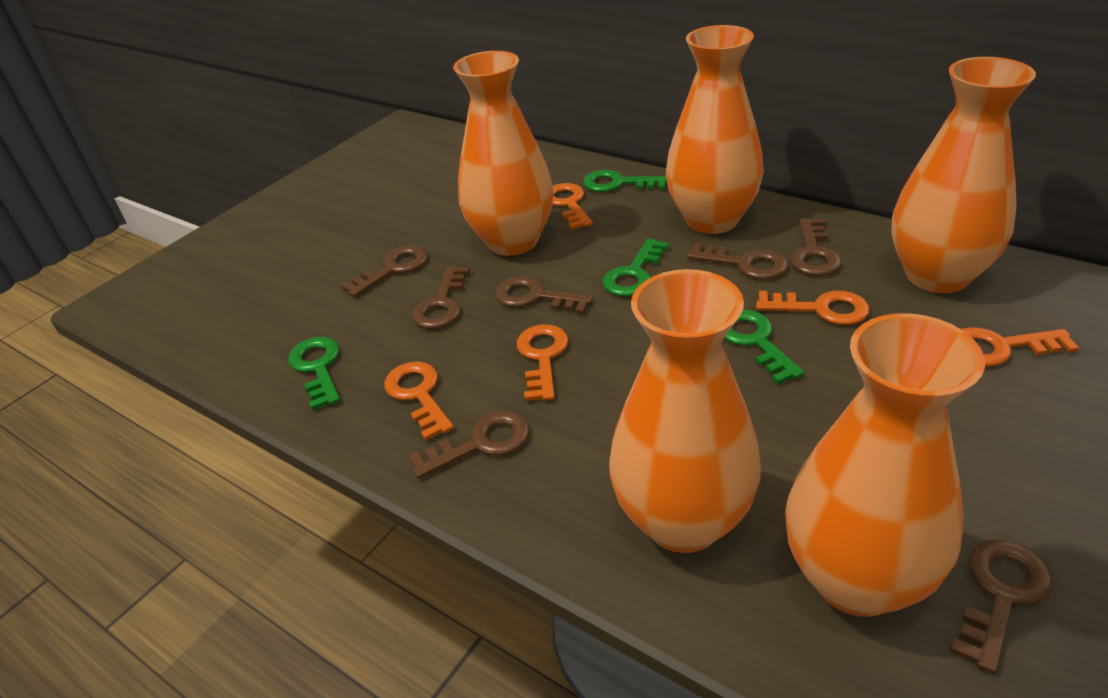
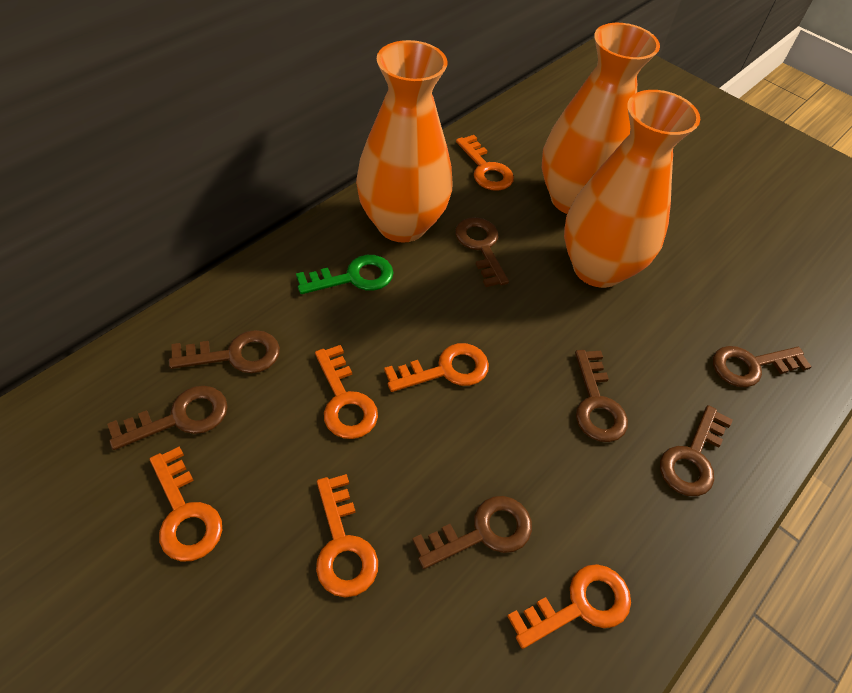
green key: [288,337,340,410] [583,170,667,192] [603,238,669,297] [724,310,804,384] = 4 -> [296,255,393,294] = 1
orange key: [384,361,454,440] [517,324,569,401] [552,183,593,230] [756,291,869,325] [961,327,1079,367] = 5 -> [150,446,222,562] [315,345,378,439] [316,474,378,597] [384,343,489,392] [456,135,514,191] [507,564,631,649] = 6
orange vase: [453,51,553,256] [609,269,761,553] [666,25,764,234] [785,313,985,617] [891,57,1036,293] = 5 -> [356,40,452,243] [542,23,660,214] [564,90,700,288] = 3

